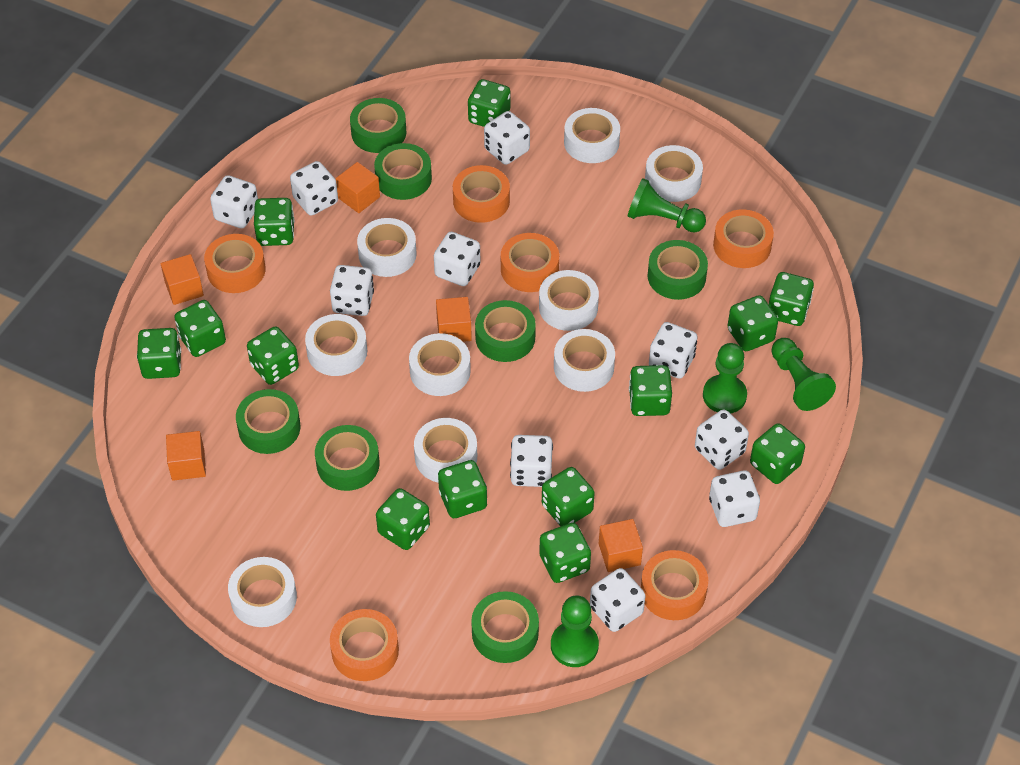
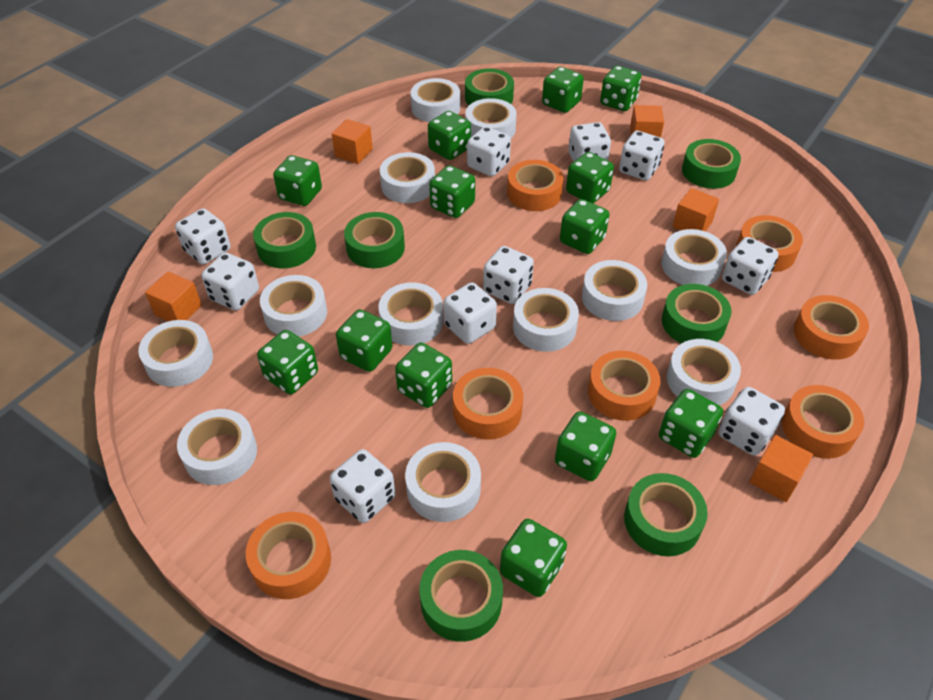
green pawn: [551,595,599,667] [628,178,706,233] [703,343,747,414] [771,338,836,411] = 4 -> none = 0
orange tape: [204,234,266,293] [330,609,399,681] [453,165,510,223] [501,233,559,292] [641,550,708,620] [713,209,774,268] = 6 -> [246,512,331,599] [453,368,523,439] [507,160,564,211] [588,351,661,421] [736,215,803,272] [782,385,864,459] [794,295,869,360] = 7
white tape: [228,557,297,627] [305,314,367,376] [357,218,417,277] [409,333,471,396] [414,418,477,483] [539,270,599,331] [554,329,615,392] [564,108,620,163] [645,145,703,202] = 9 -> [138,320,213,387] [177,409,257,485] [260,275,327,337] [378,282,443,346] [380,152,435,203] [405,442,481,522] [411,78,460,122] [465,98,517,138] [513,288,579,352] [582,260,647,321] [661,229,727,286] [667,339,741,405] = 12

